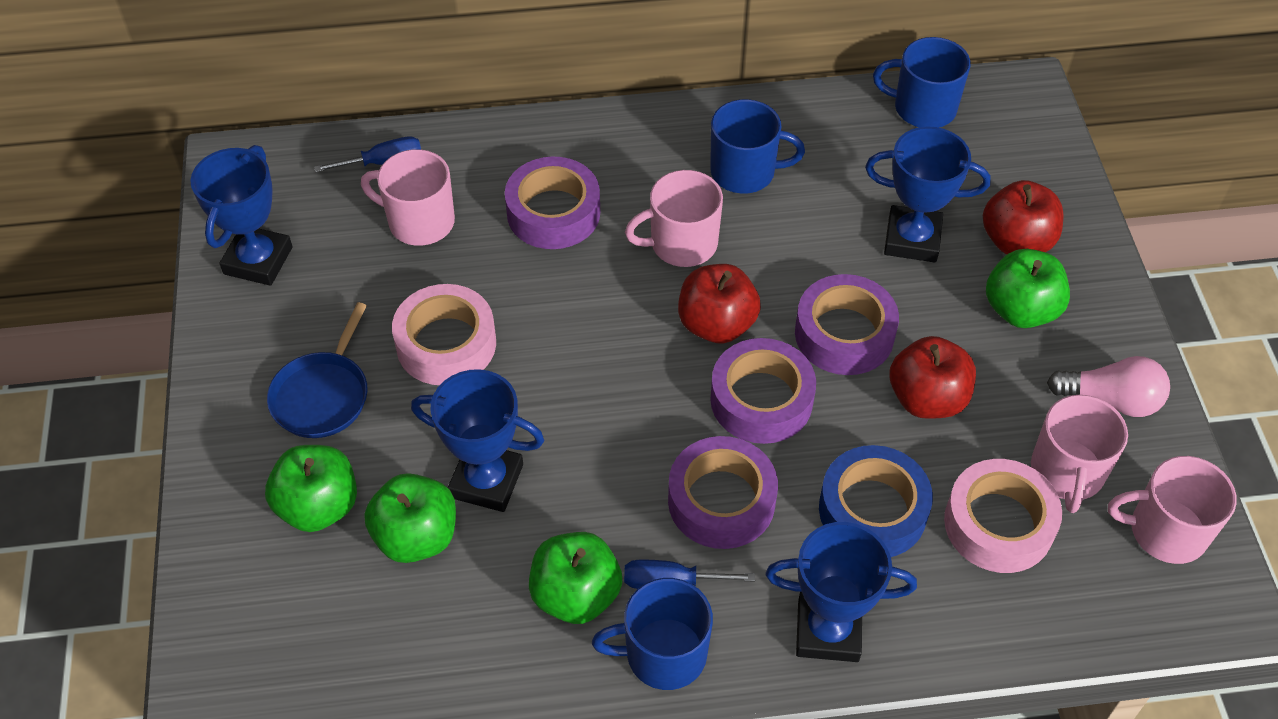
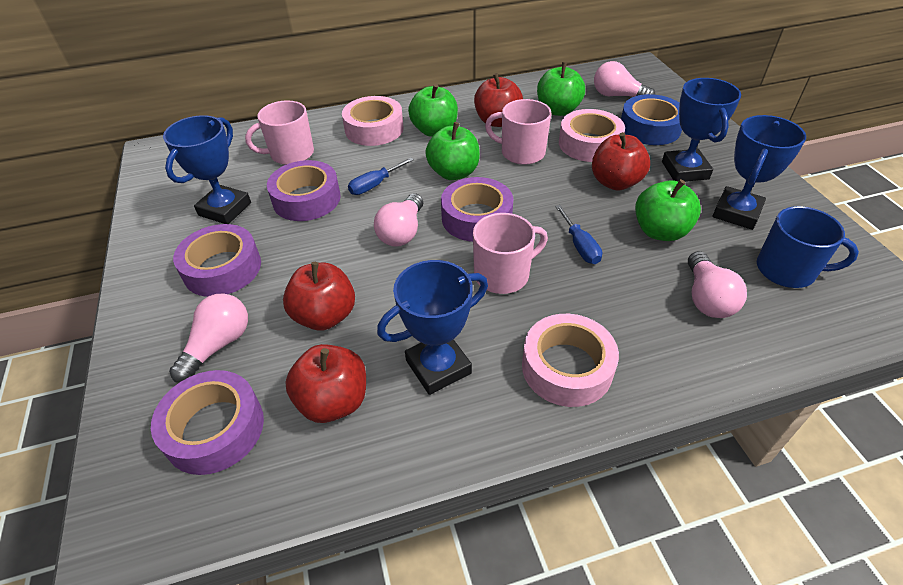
blue mug: [592,578,713,690] [710,99,805,194] [873,37,970,128] = 3 -> [757,206,859,288] = 1
blue pan: [267,302,367,438] = 1 -> none = 0
pink light bulb: [1047,356,1170,417] = 1 -> [169,294,248,383] [374,194,423,247] [594,61,655,97] [688,251,747,318] = 4
pink mug: [361,149,455,246] [625,170,723,267] [1031,395,1128,513] [1108,456,1237,564] = 4 -> [245,100,314,165] [473,213,548,294] [485,99,551,165] = 3
pink tape: [392,284,496,385] [944,459,1062,573] = 2 -> [342,96,404,146] [522,314,619,407] [559,109,625,162] = 3
red apple: [678,264,761,344] [890,336,976,419] [983,180,1064,255] = 3 -> [283,262,355,330] [285,344,366,423] [474,73,523,127] [592,132,650,191] = 4

